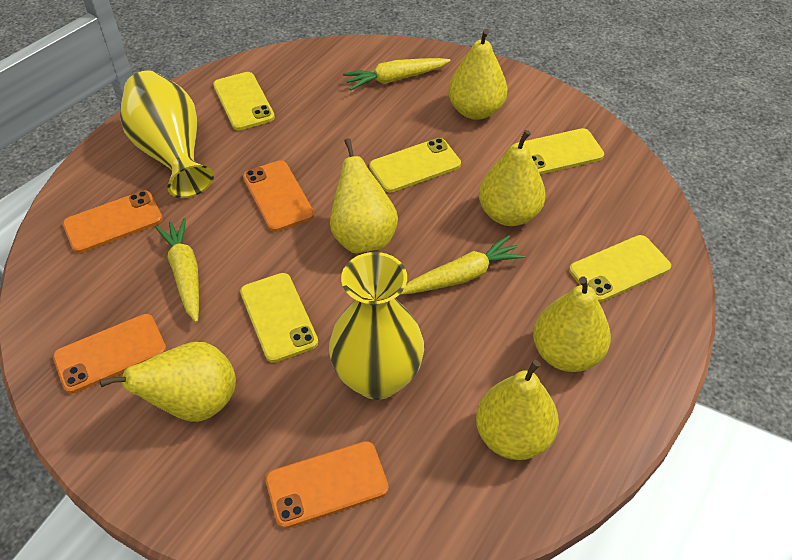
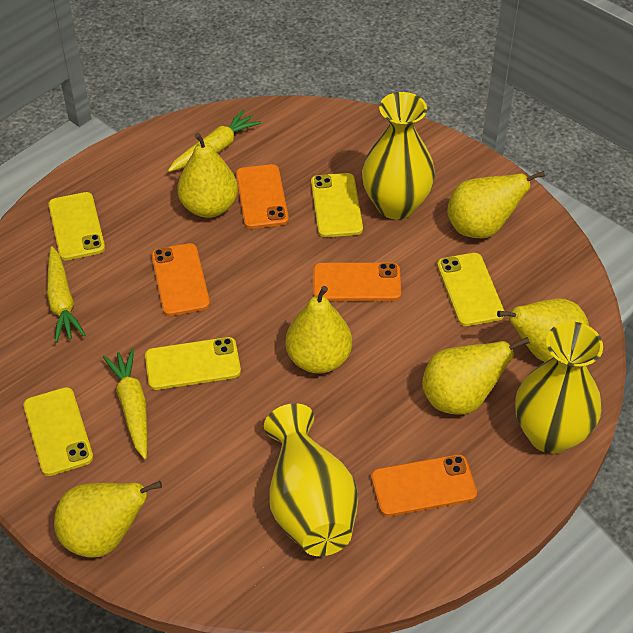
yellow vase: [120,71,214,198] [329,252,424,400] = 2 -> [264,403,358,556] [362,92,435,219] [515,322,603,454] = 3

